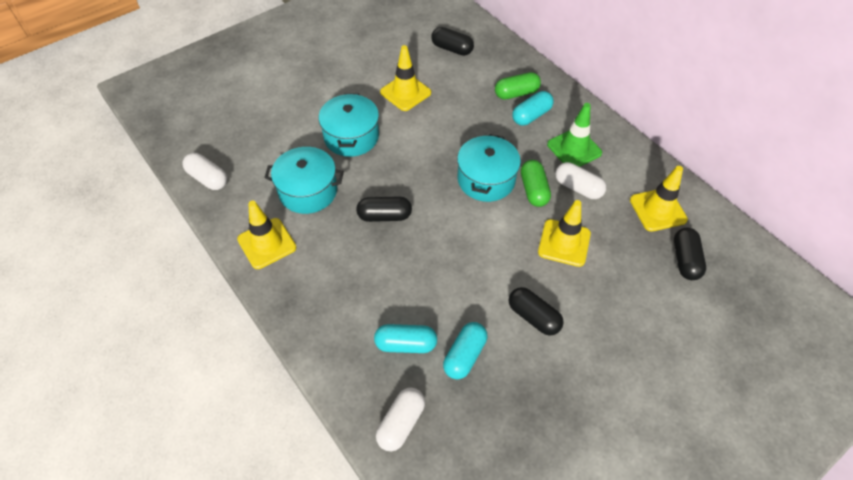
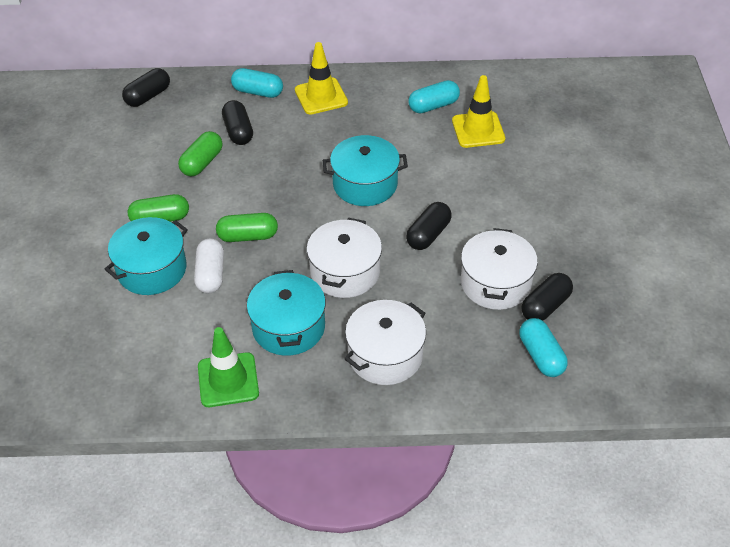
green capsule: [495,72,541,100] [521,160,551,207] = 2 -> [128,194,189,222] [178,131,223,176] [216,213,278,242] = 3
white capsule: [182,153,227,190] [376,388,425,451] [555,162,606,199] = 3 -> [194,238,224,293] = 1
white pot: none = 0 -> [307,218,382,298] [345,300,426,385] [461,228,538,310] = 3
yellow traffic cone: [237,201,296,269] [380,45,431,111] [538,200,591,267] [630,166,688,232] = 4 -> [295,42,348,115] [452,75,505,148] = 2

